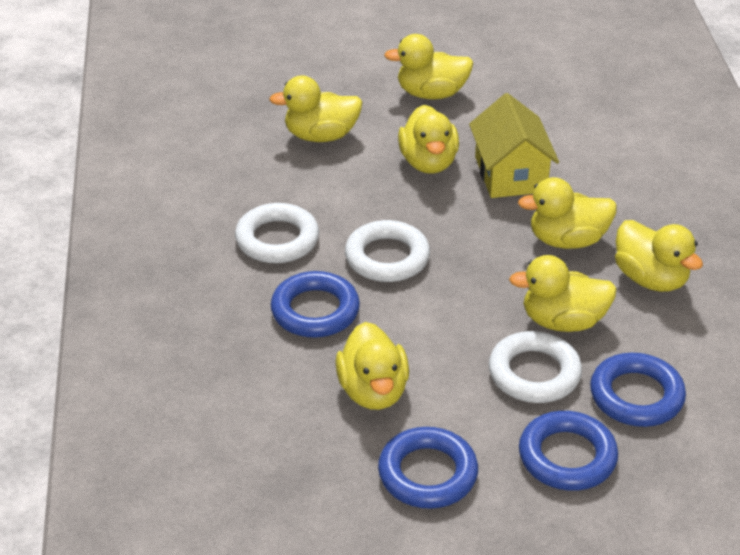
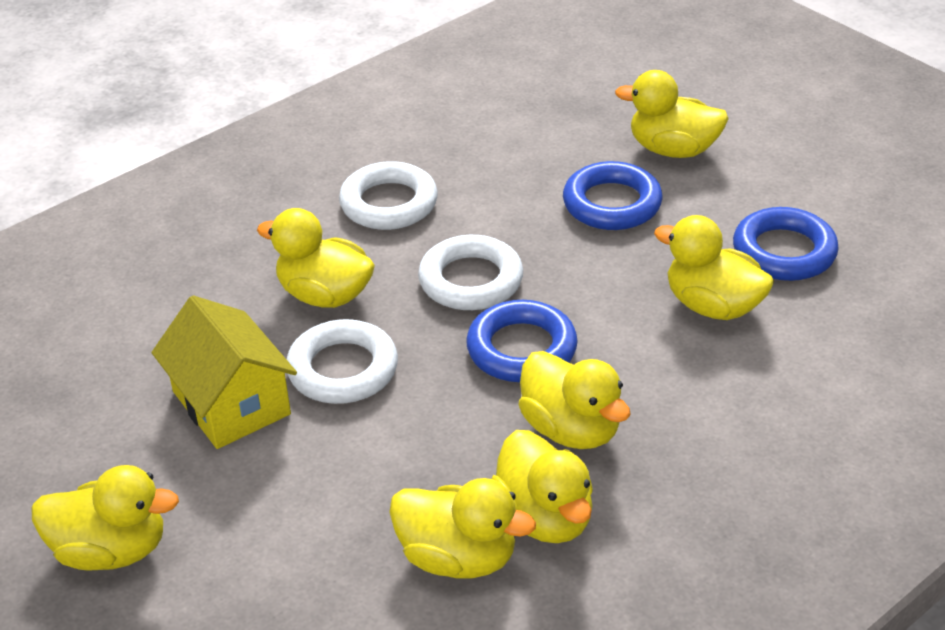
blue ring: [271,271,360,338] [378,427,478,509] [519,411,618,491] [590,353,686,427] = 4 -> [466,300,577,382] [563,161,662,230] [733,207,839,281] = 3

